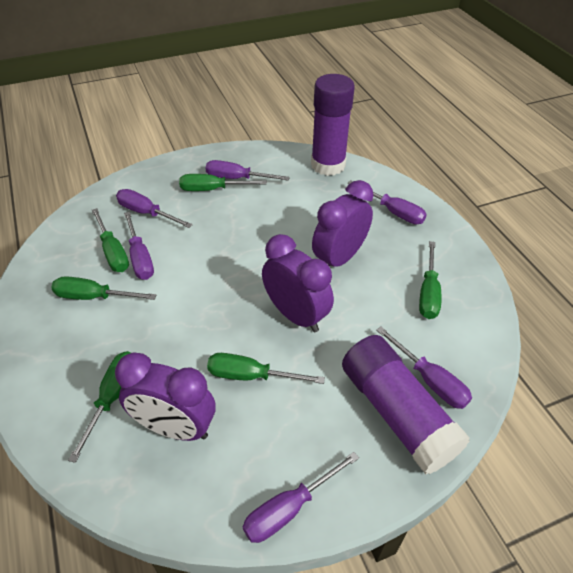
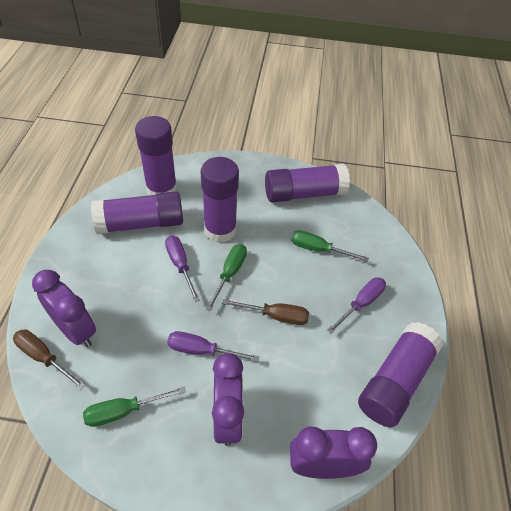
brown screwdriver: none = 0 -> [13,329,86,390] [222,299,309,325] = 2
green screwdriver: [51,276,156,300] [68,351,131,463] [91,208,129,272] [179,174,267,191] [207,353,325,384] [419,241,441,319] = 6 -> [83,387,186,427] [206,244,247,311] [291,230,369,262] = 3
purple glue stick: [311,74,355,176] [342,335,470,474] = 2 -> [91,191,183,234] [135,116,177,195] [201,157,239,243] [265,164,350,202] [358,322,443,427] = 5
purple screwdriver: [116,189,193,228] [124,212,154,280] [206,160,290,181] [243,452,359,543] [348,180,427,224] [376,327,472,409] = 6 -> [165,236,200,302] [167,331,259,362] [327,277,386,333] = 3

